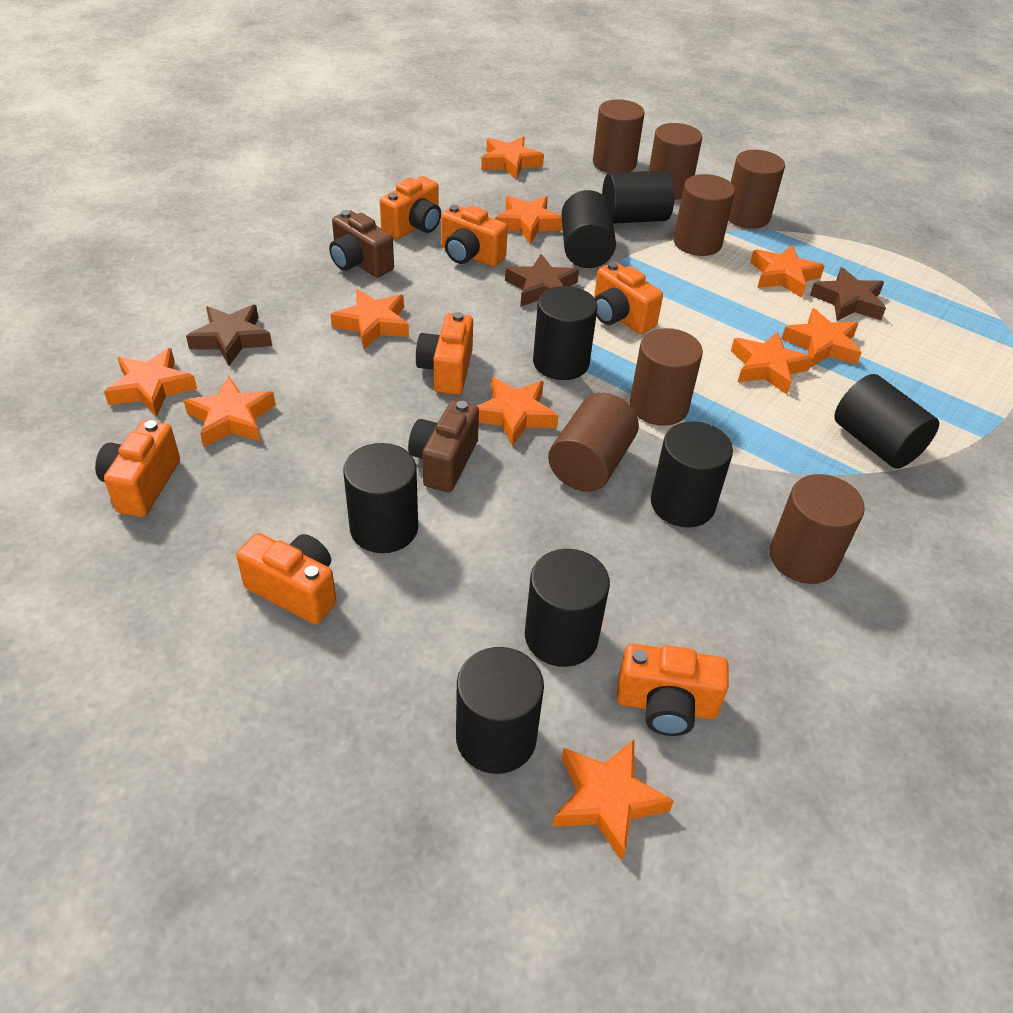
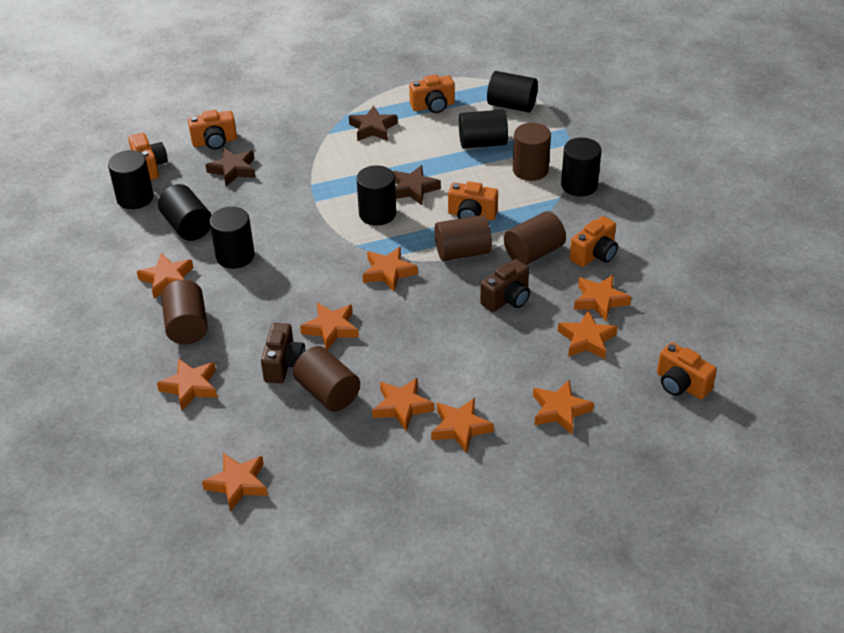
black cylinder: [344,443,418,553] [456,647,544,774] [525,549,610,667] [533,286,598,380] [561,190,616,268] [602,171,675,224] [651,421,733,527] [834,374,939,469] = 8 -> [108,150,153,209] [158,184,211,241] [209,207,254,269] [356,165,396,226] [459,110,508,149] [487,71,538,112] [561,137,601,197] = 7
brown cylinder: [548,393,639,492] [593,99,645,173] [630,328,703,426] [649,123,702,200] [674,174,735,256] [728,150,785,229] [770,474,865,584] = 7 -> [161,280,208,344] [293,346,360,412] [434,215,492,261] [504,211,566,265] [513,123,551,181] = 5
orange camera: [95,420,180,517] [236,533,336,624] [380,176,441,239] [416,312,473,395] [441,205,508,267] [594,262,663,334] [617,644,729,736] = 7 -> [128,132,168,180] [188,110,237,150] [409,74,455,113] [448,181,498,221] [570,216,618,267] [657,342,717,400] = 6

